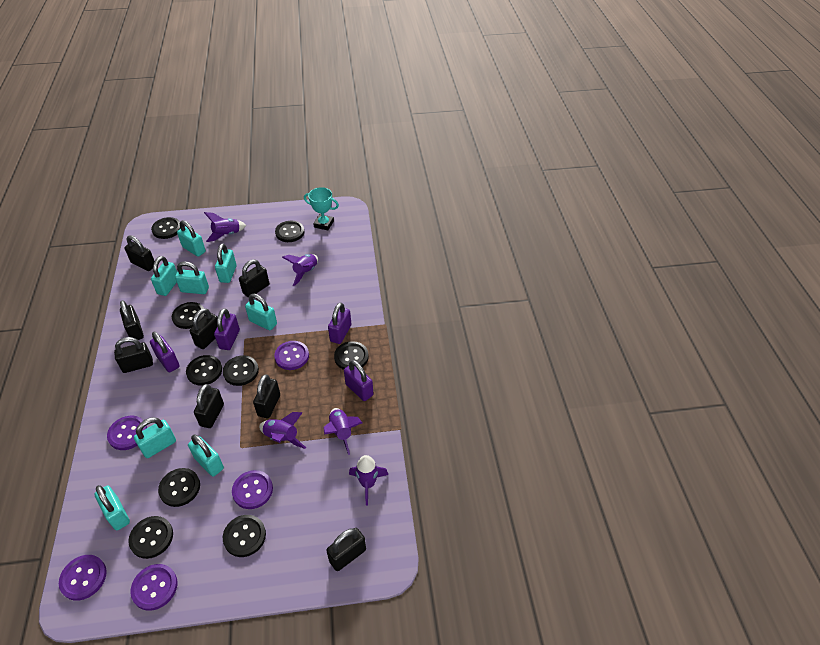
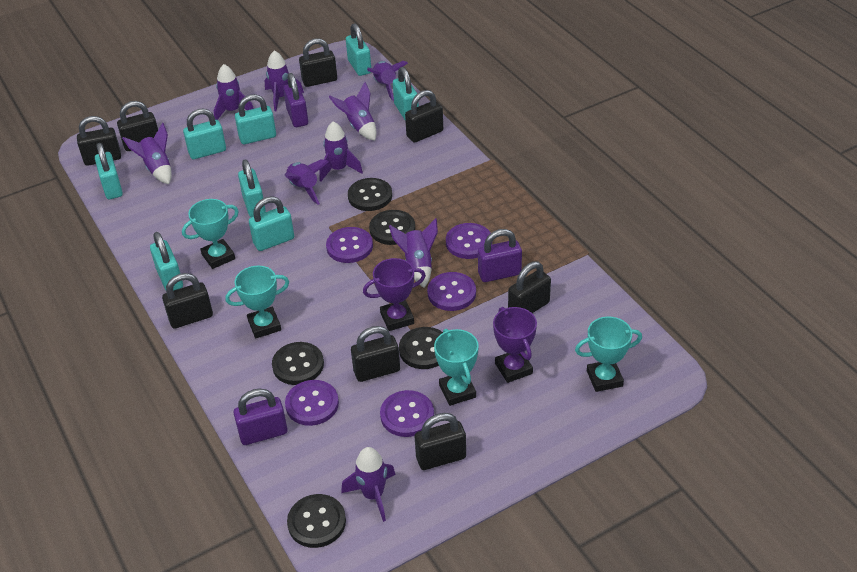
black button: [128,516,173,559] [151,217,181,239] [158,468,200,507] [172,302,206,329] [186,355,222,386] [223,355,259,386] [223,515,266,557] [275,221,304,242] [334,341,369,370] = 9 -> [272,342,324,385] [287,494,346,548] [348,178,392,211] [369,210,415,245] [399,327,443,369] = 5
purple padlock: [150,332,180,372] [214,308,240,350] [328,302,351,344] [344,360,373,401] = 4 -> [234,389,288,445] [283,73,308,127] [478,229,522,282] = 3
purple rocket: [204,212,246,242] [259,412,306,449] [282,254,318,286] [323,408,362,455] [349,455,388,505] = 5 -> [122,123,172,184] [214,64,254,120] [265,50,304,111] [285,159,329,205] [320,121,363,182] [329,82,377,141] [341,447,396,522] [367,61,408,101] [389,218,438,288] = 9
purple trophy: none = 0 -> [363,258,426,331] [493,307,537,383] = 2
turquoise trophy: [304,187,339,231] = 1 -> [182,199,239,269] [225,266,289,338] [434,329,479,406] [575,316,642,392] = 4

